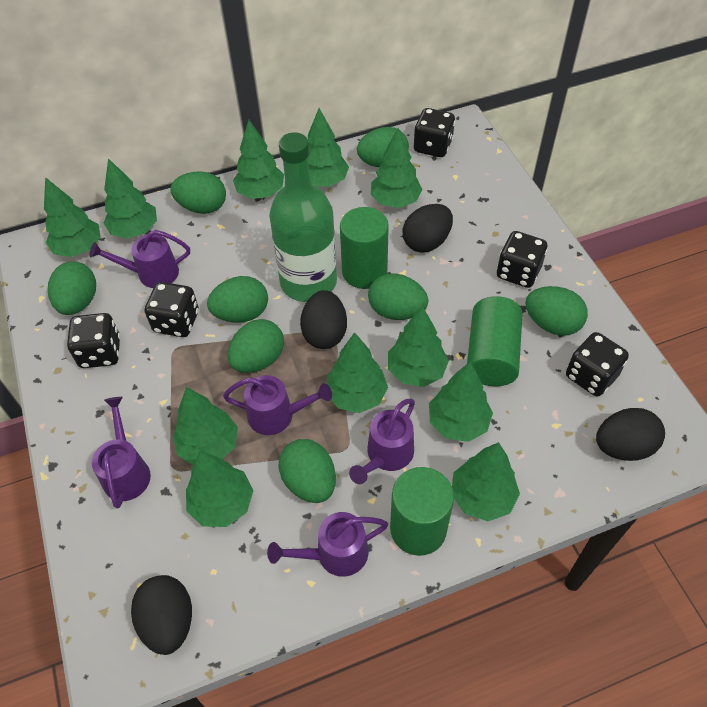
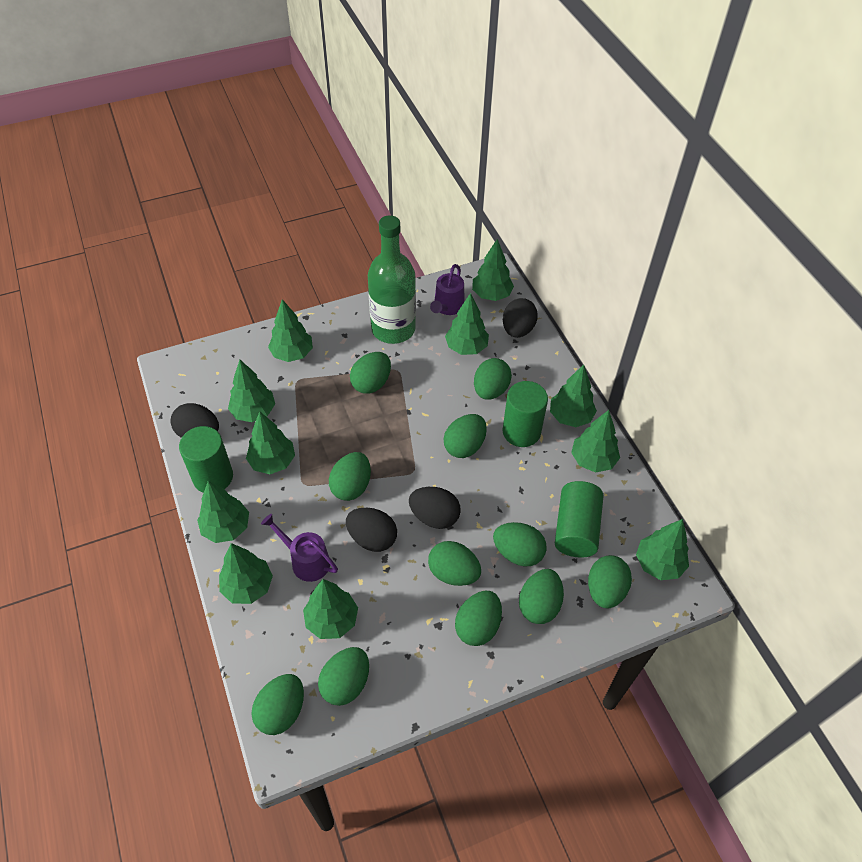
black dice: [67,313,120,368] [145,282,199,337] [414,108,455,157] [497,231,547,288] [566,332,629,396] = 5 -> none = 0
green egg: [48,262,96,315] [171,171,226,214] [207,276,268,323] [228,319,284,373] [278,439,336,503] [357,127,409,167] [368,273,428,320] [525,286,588,336] = 8 -> [252,674,304,735] [318,647,369,706] [329,452,371,501] [350,352,391,394] [428,541,481,586] [444,414,487,458] [455,591,502,646] [474,358,512,400] [493,522,547,567] [519,569,564,624] [588,555,632,608] = 11
purple watering can: [89,230,190,288] [92,397,151,509] [223,375,332,435] [267,512,388,577] [349,398,415,484] = 5 -> [261,514,338,582] [430,264,465,315] = 2

